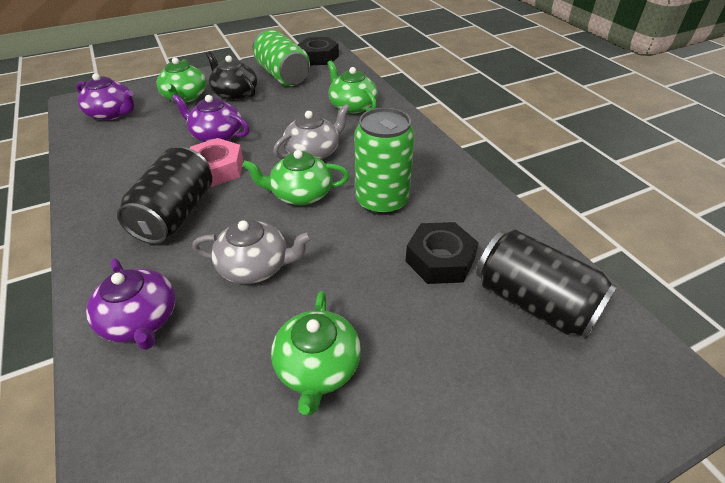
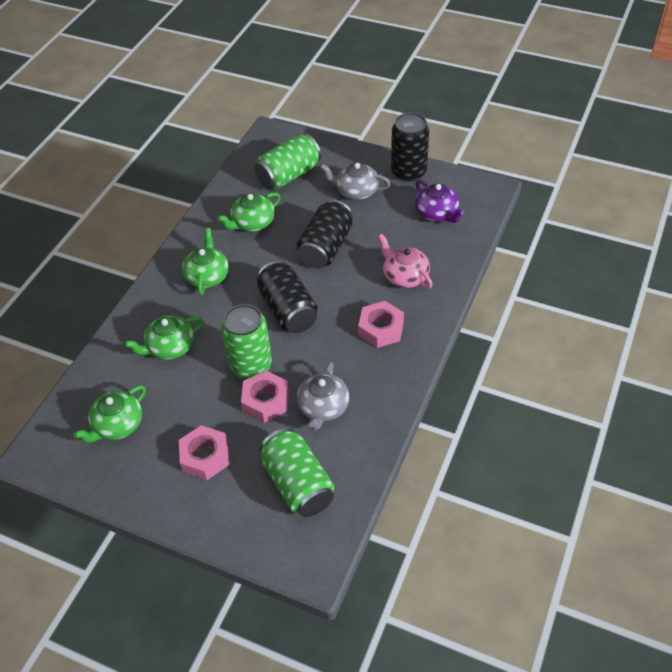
black can: [117,147,212,244] [476,230,618,339] = 2 -> [256,261,318,333] [296,200,353,268] [391,113,429,182] = 3
black nut: [298,37,339,65] [405,222,479,284] = 2 -> none = 0
black teapot: [206,51,257,101] = 1 -> none = 0
green can: [253,30,310,86] [355,108,415,215] = 2 -> [221,304,272,379] [254,134,321,190] [259,428,334,517] = 3
pink nut: [190,138,243,187] = 1 -> [179,425,229,480] [241,371,289,423] [358,301,404,348] = 3
pink teapot: none = 0 -> [378,234,433,289] = 1
purple teapot: [76,73,134,121] [86,258,175,350] [172,94,249,142] = 3 -> [415,180,464,223] = 1

